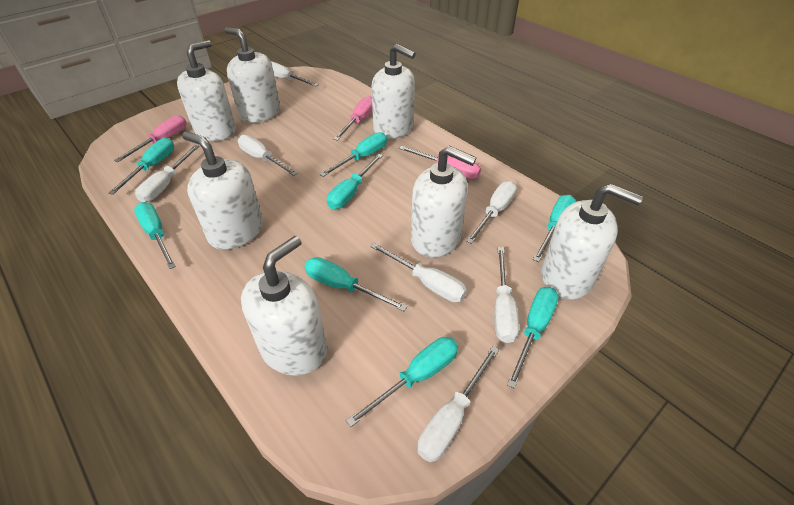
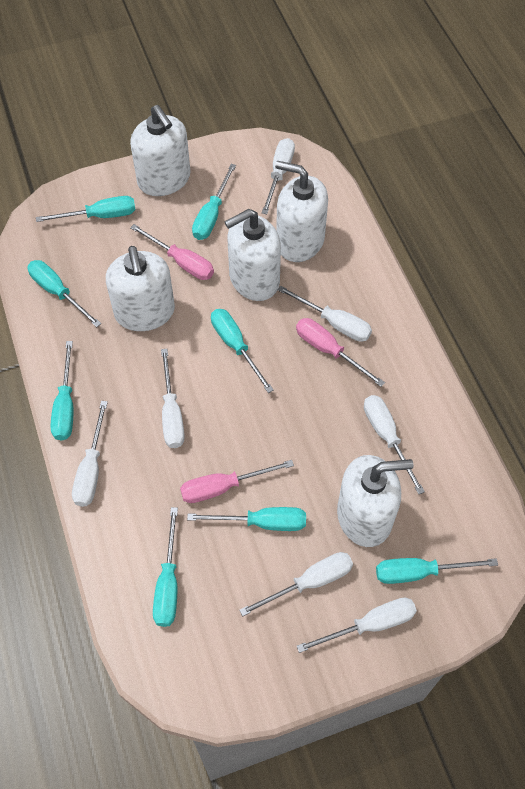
white soap dispenser: [177,40,236,141] [182,131,263,250] [224,27,280,123] [241,236,327,376] [372,44,416,139] [411,146,477,257] [541,183,643,300] = 7 -> [106,246,175,331] [130,105,191,196] [224,209,281,301] [275,161,328,262] [337,455,414,547] = 5

